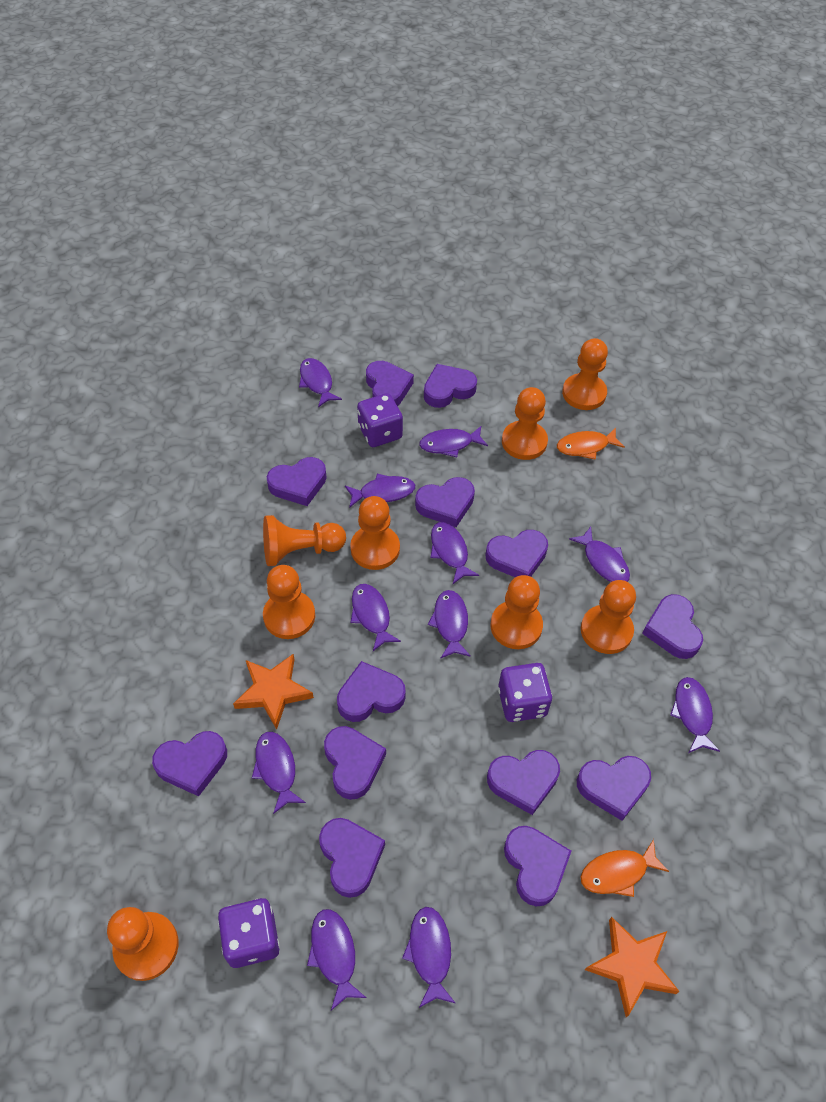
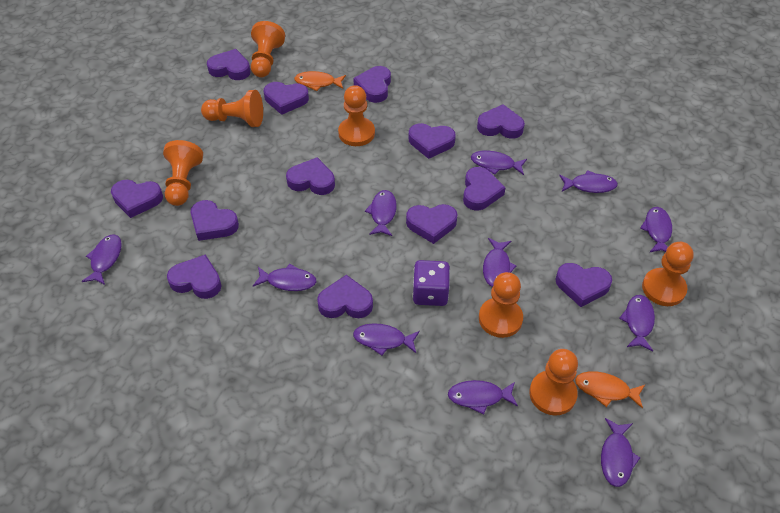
orange pawn: [107,907,179,981] [263,515,346,566] [263,565,315,639] [350,496,400,570] [491,575,543,649] [502,387,548,460] [562,338,608,410] [581,580,636,654] = 8 -> [163,140,203,206] [201,90,263,127] [251,21,285,78] [338,85,375,146] [479,272,523,338] [529,349,578,415] [642,242,694,306] = 7
orange star: [233,654,314,730] [585,917,680,1017] = 2 -> none = 0
purple dice: [218,898,280,968] [357,393,403,447] [498,663,552,722] = 3 -> [412,260,450,306] = 1

